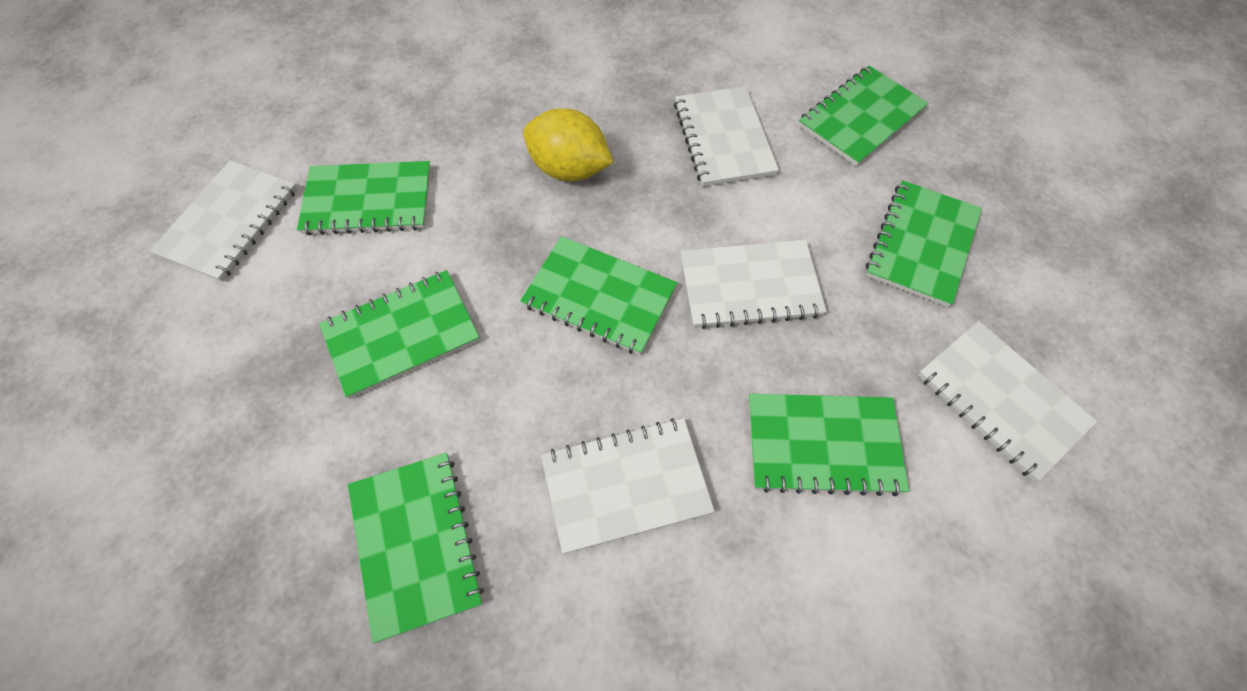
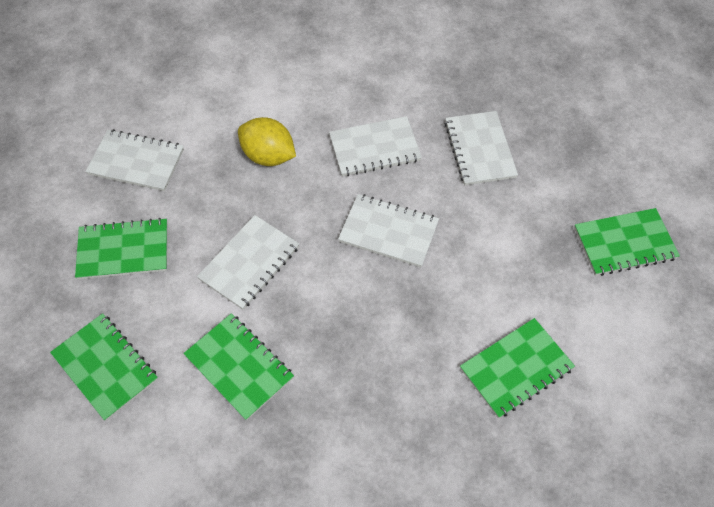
green notebook: [297,161,431,236] [319,270,480,399] [348,453,484,643] [520,236,677,355] [749,394,909,496] [798,66,928,166] [866,180,982,307] = 7 -> [50,313,158,421] [75,218,167,279] [183,313,294,420] [460,318,575,418] [574,208,680,276] = 5

